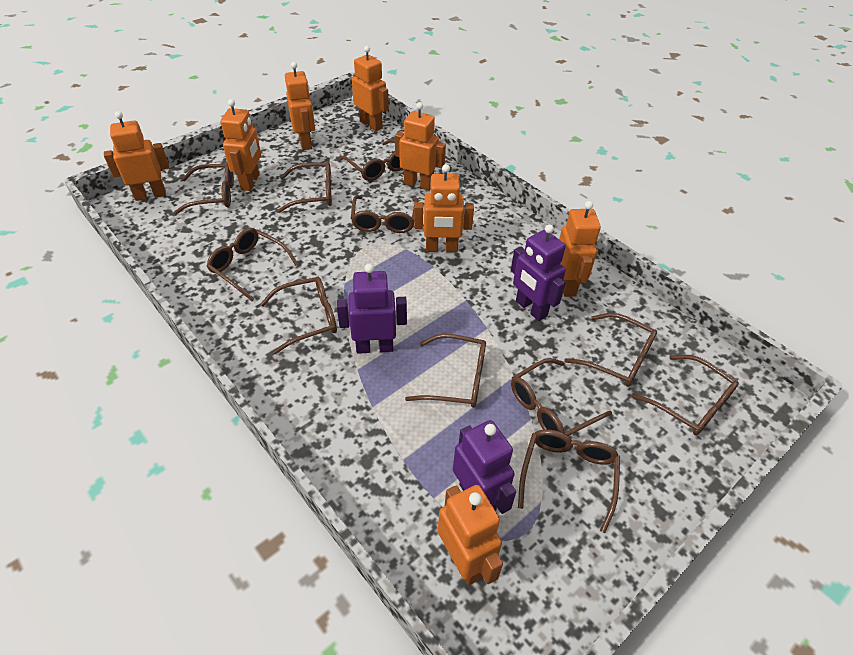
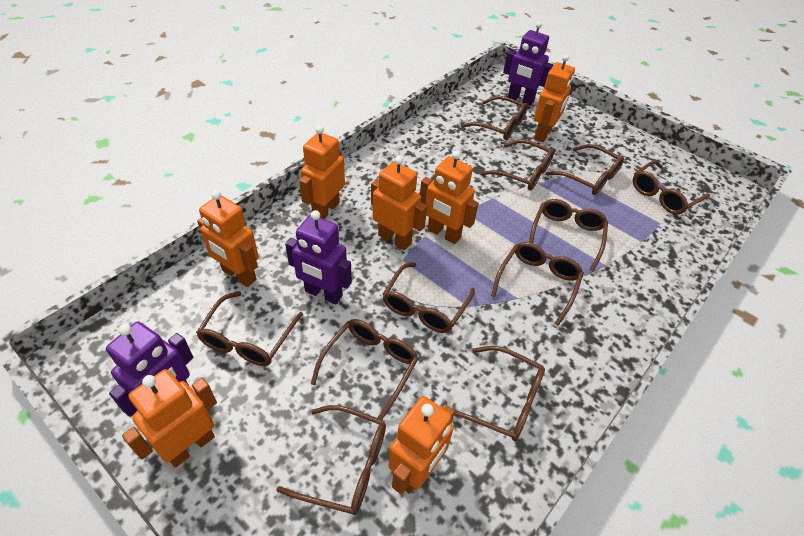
orange robot: [104,111,169,201] [220,99,261,191] [285,62,315,150] [352,46,389,131] [395,102,446,191] [414,164,474,252] [438,485,503,585] [559,201,601,297] = 8 -> [122,369,217,468] [197,190,259,287] [299,125,345,219] [371,156,427,250] [389,396,455,495] [420,150,479,244] [534,54,575,142] = 7

